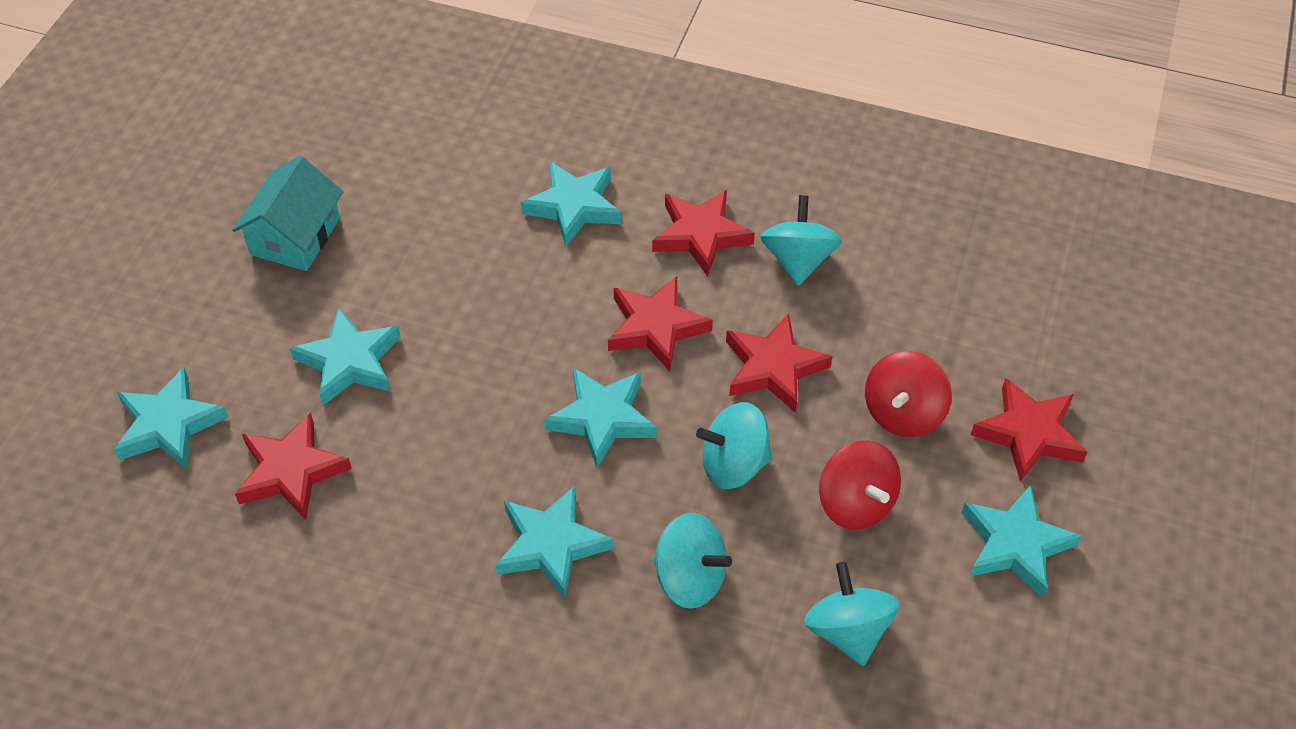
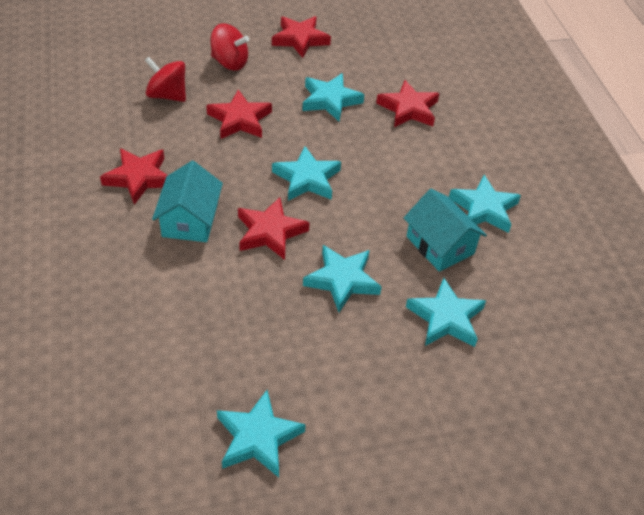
turquoise house: [232,156,343,271] = 1 -> [152,161,223,242] [404,188,487,272] = 2
turquoise spinning top: [653,513,732,609] [696,402,773,489] [760,195,842,286] [804,562,900,666] = 4 -> none = 0

